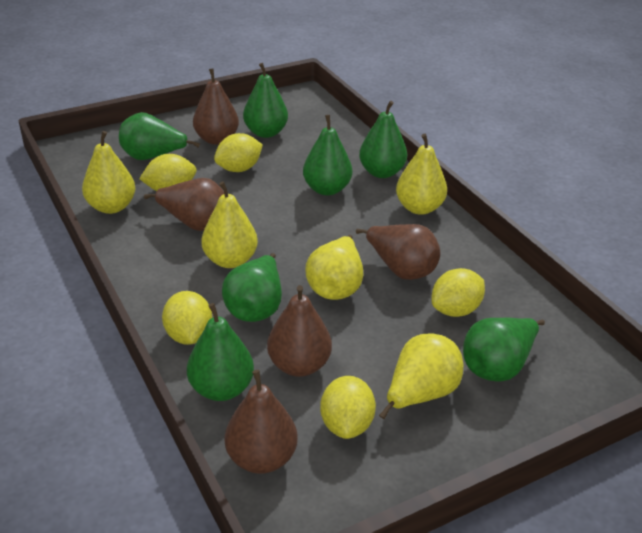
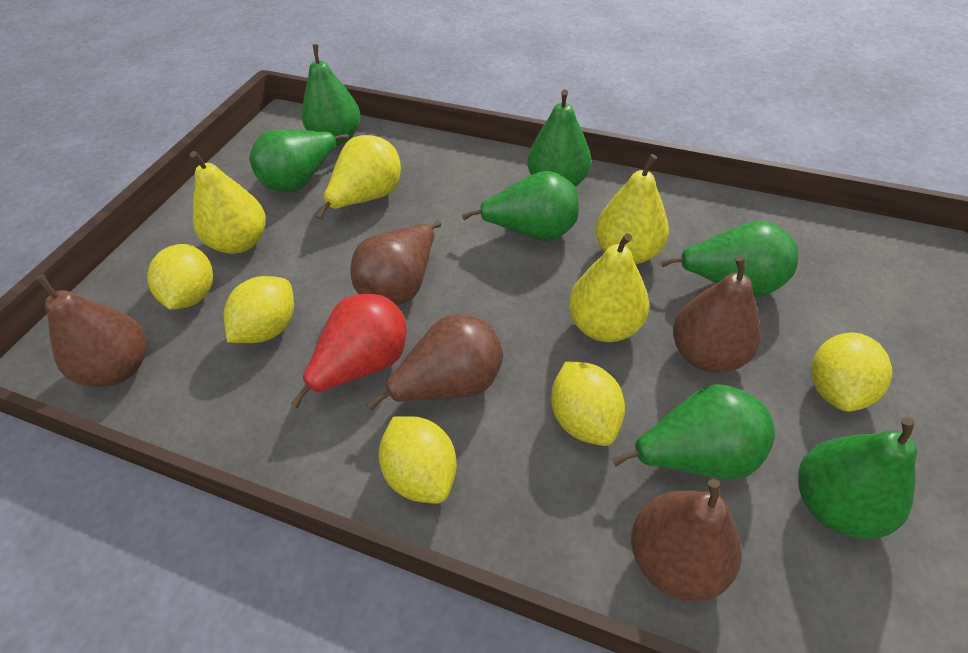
red pear: none = 0 -> [291,294,407,408] = 1
yellow pear: [82,131,135,214] [201,181,258,268] [305,235,363,300] [379,334,463,419] [396,134,447,215] = 5 -> [190,151,266,254] [316,135,401,219] [569,233,650,342] [596,154,669,264] = 4

